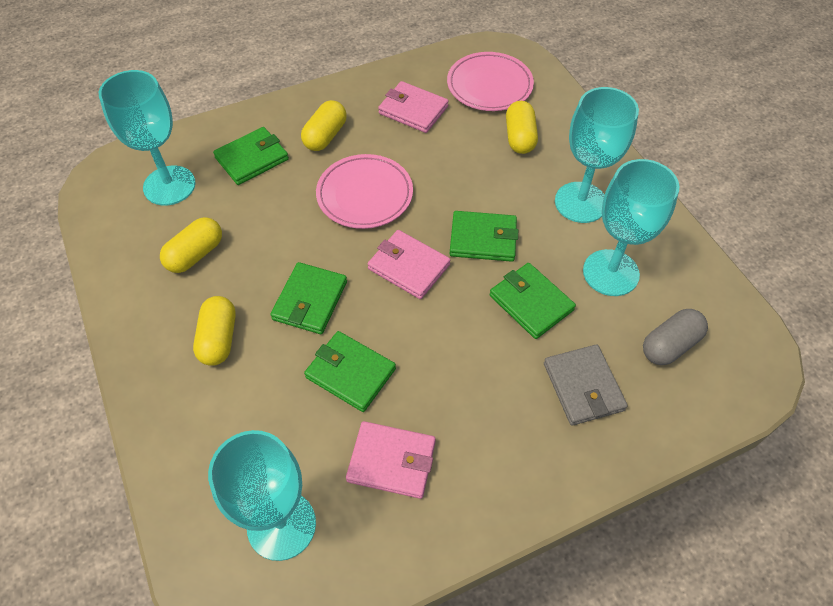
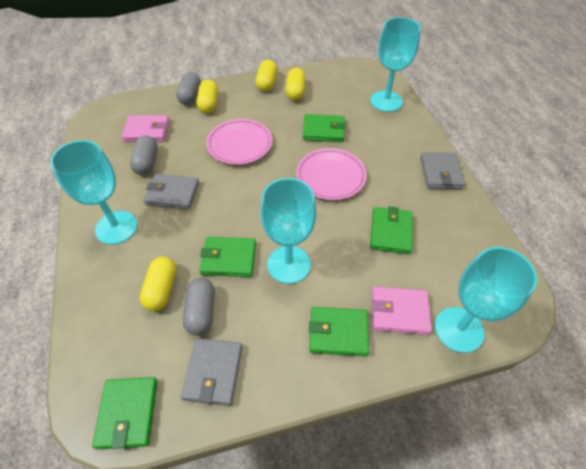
grey capsule: [643,309,708,365] = 1 -> [130,136,157,175] [176,72,201,105] [183,278,215,335] = 3
grey wallet: [544,344,628,426] = 1 -> [144,174,199,210] [181,338,242,406] [420,152,465,189] = 3
pink wallet: [346,421,436,499] [367,230,450,299] [378,81,449,133] = 3 -> [122,115,169,142] [372,287,432,335] = 2

